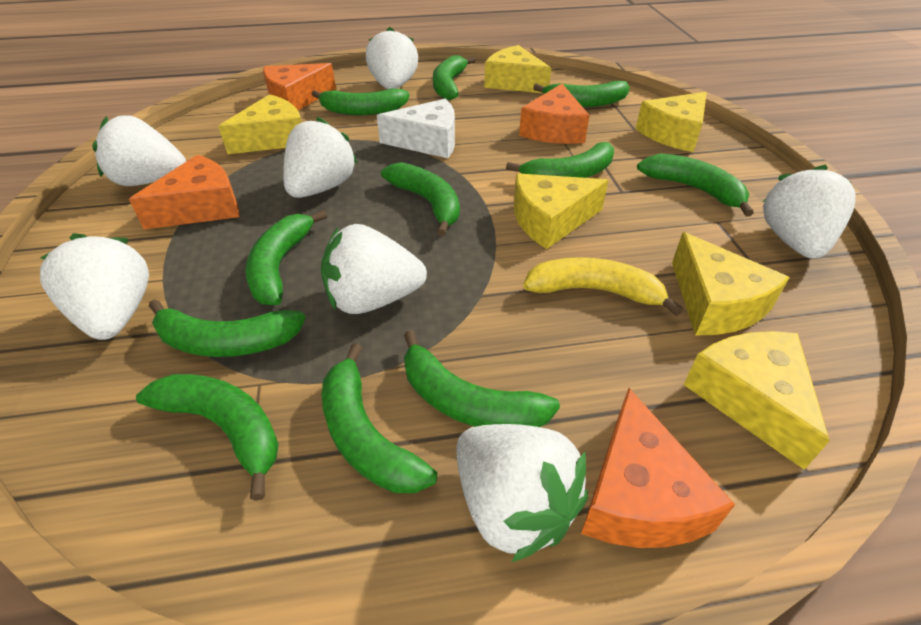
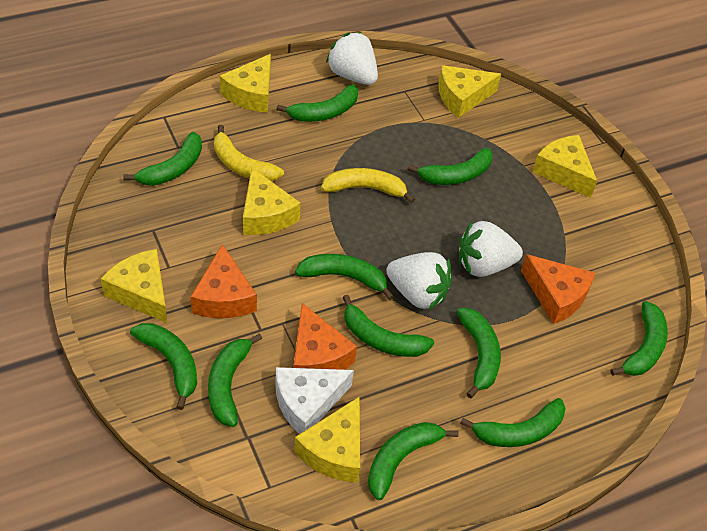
orange cheese: [129,155,240,229] [263,63,336,110] [519,84,590,144] [581,388,735,548] = 4 -> [191,244,257,318] [293,303,357,370] [521,254,595,324] = 3
white strawberry: [40,233,149,340] [92,115,186,186] [283,117,358,198] [321,224,427,314] [366,27,418,89] [456,424,588,562] [763,164,855,259] = 7 -> [326,32,378,85] [386,252,452,310] [459,221,523,277] = 3
yellow banana: [523,257,683,316] = 1 -> [214,125,284,181] [321,168,415,203] = 2

